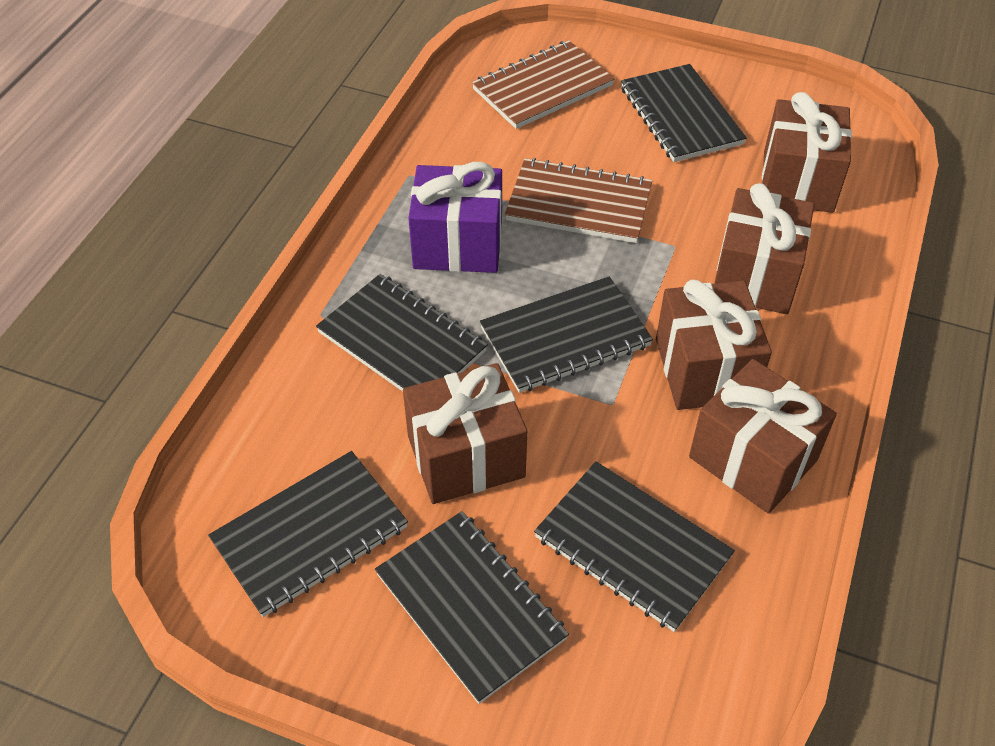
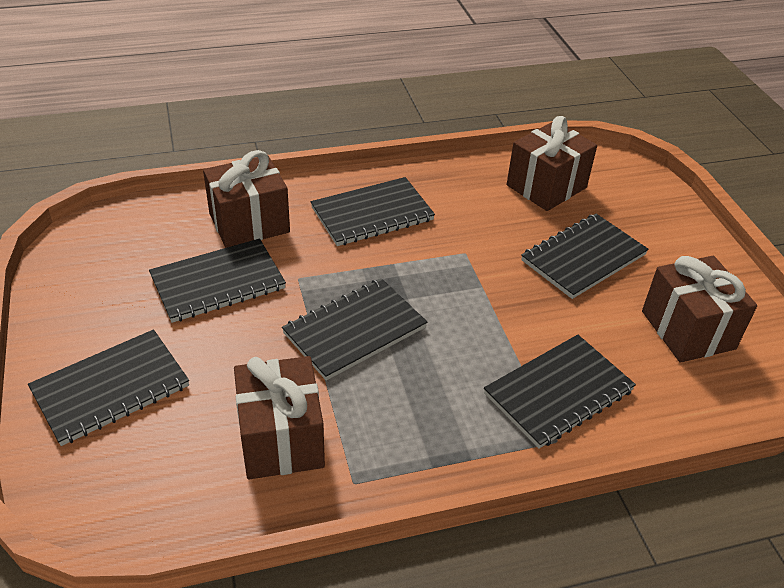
brown gift: [403,363,527,504] [656,279,772,410] [689,359,837,514] [714,183,814,314] [762,92,852,213] = 5 -> [203,150,290,248] [234,356,325,479] [507,116,597,211] [642,256,757,363] = 4
brown notebook: [472,40,615,129] [505,158,652,243] = 2 -> none = 0
purple gift: [408,162,502,273] = 1 -> none = 0

